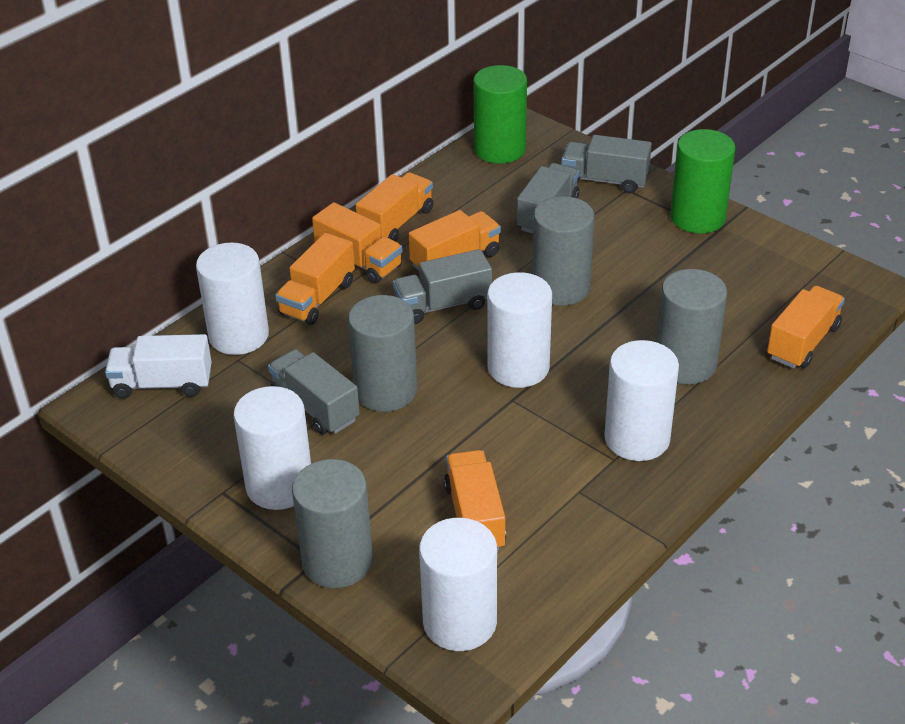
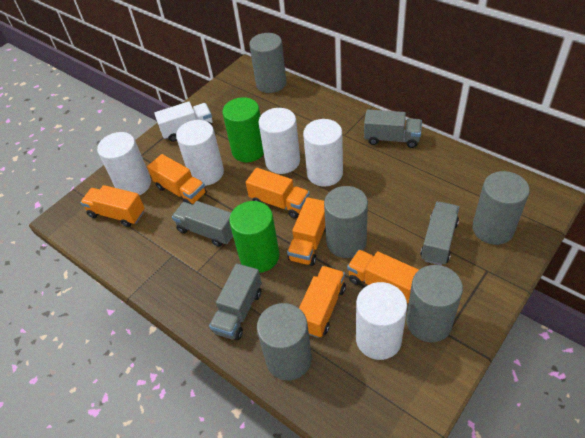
grey cylinder: [292,459,373,588] [348,295,417,412] [532,196,595,306] [656,269,727,384] = 4 -> [249,33,286,93] [257,303,312,380] [324,186,368,258] [406,265,463,342] [472,171,530,245] = 5

